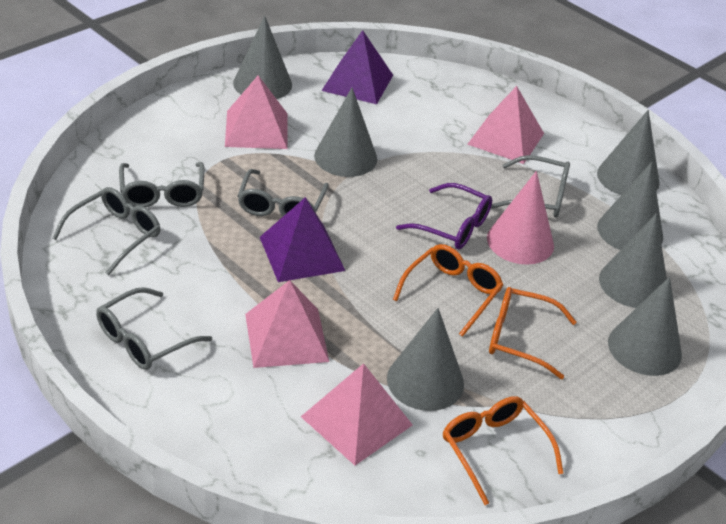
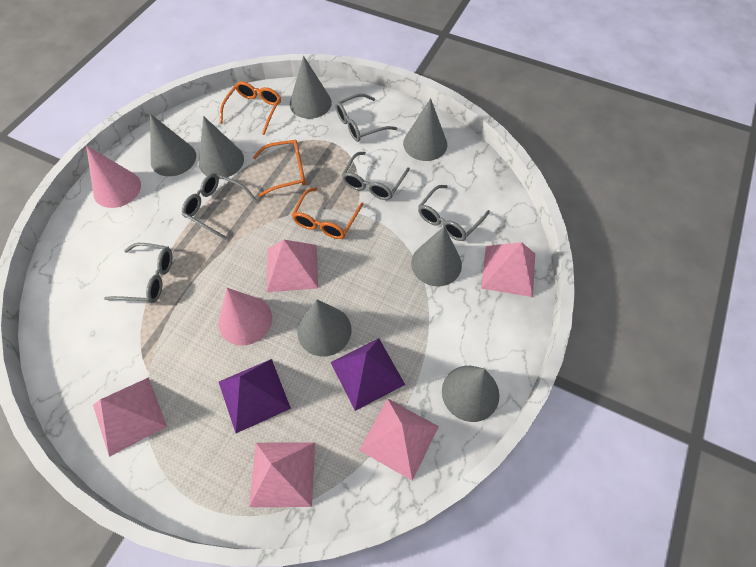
pink cone: [487,171,554,265] = 1 -> [86,146,141,208] [218,288,272,346] = 2
pink pyramid: [225,76,287,149] [245,280,329,368] [301,363,413,465] [467,86,544,164] = 4 -> [93,377,167,457] [249,442,315,507] [267,240,318,292] [359,399,439,481] [481,242,535,297] = 5
purple glasses: [396,183,492,250] = 1 -> none = 0

